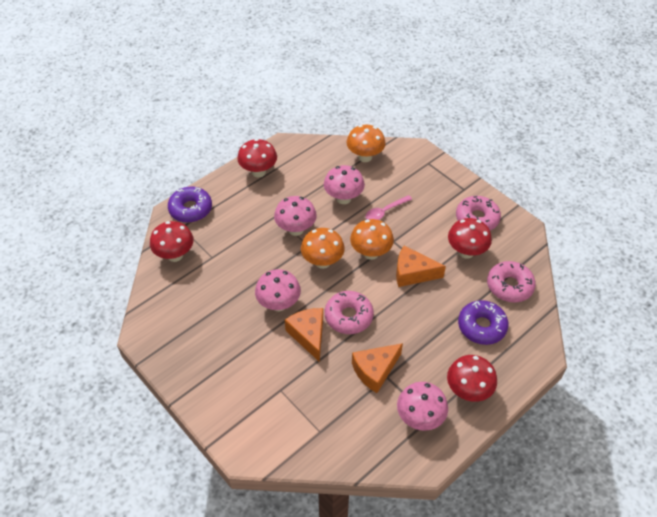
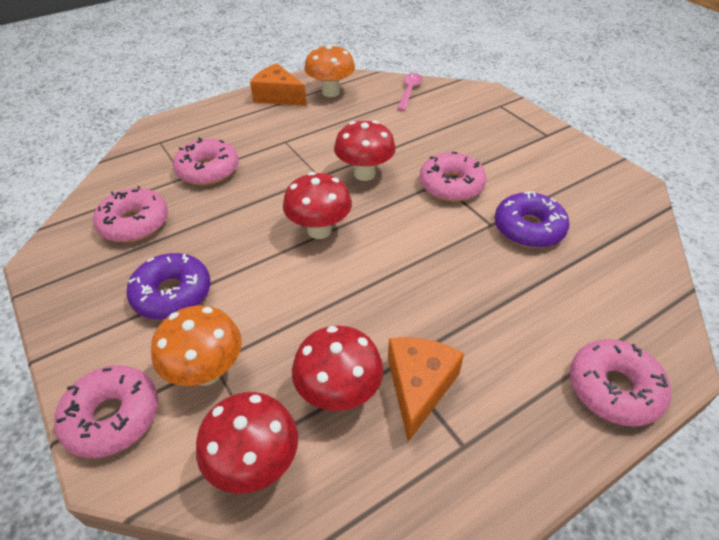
orange cheese: [285,308,323,362] [352,343,403,393] [396,246,446,287] = 3 -> [250,63,307,106] [388,337,464,442] = 2
orange mushroom: [301,228,345,269] [347,125,386,162] [350,219,394,260] = 3 -> [151,306,242,386] [304,44,355,97] = 2
pink donut: [325,291,374,334] [456,196,501,231] [487,261,536,303] = 3 -> [54,365,158,458] [93,186,168,242] [173,138,239,185] [419,152,486,202] [570,339,671,427] = 5
pink mushroom: [255,269,301,311] [274,196,317,236] [324,165,365,204] [397,382,448,431] = 4 -> none = 0

